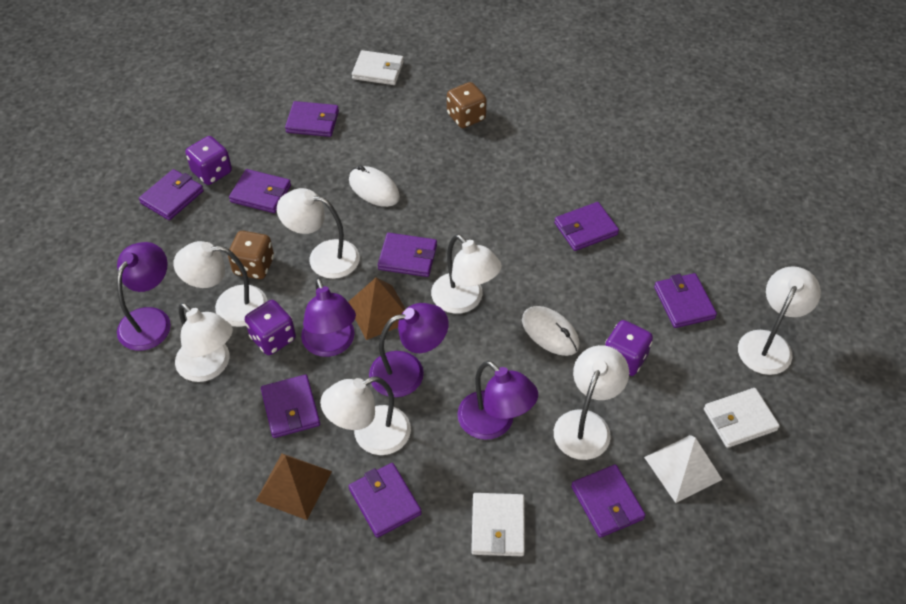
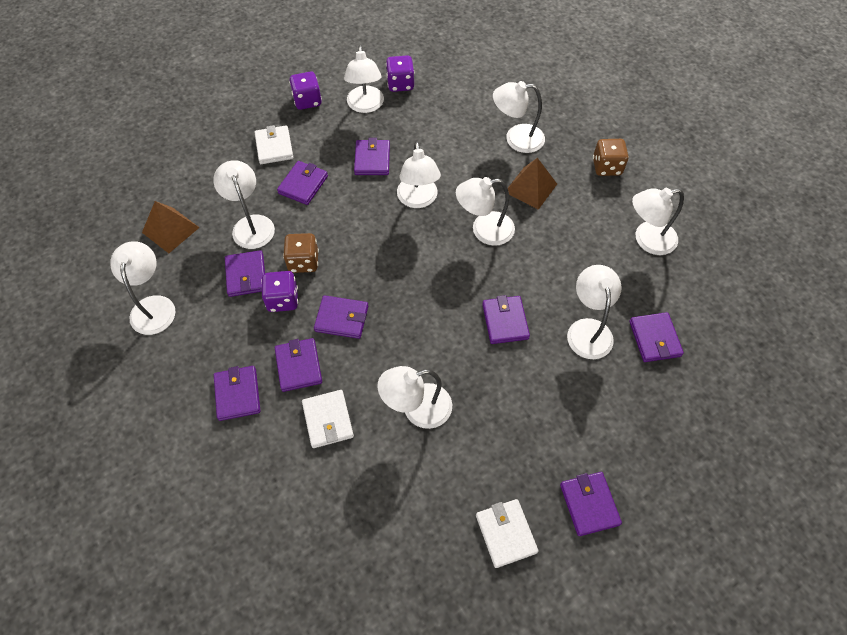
purple lamp: [117,242,171,351] [301,277,356,357] [369,303,449,397] [457,361,538,440] = 4 -> none = 0
white lamp: [173,241,267,327] [175,303,233,382] [277,188,360,279] [320,376,411,455] [431,234,502,314] [554,345,629,460] [738,266,821,375] = 7 -> [110,241,175,335] [213,160,275,249] [344,45,384,113] [377,366,452,429] [397,141,441,208] [456,177,515,246] [493,81,545,153] [567,265,622,359] [632,188,684,255] = 9
white mouse: [349,166,400,207] [522,306,580,356] = 2 -> none = 0
white pyramid: [644,435,722,503] = 1 -> none = 0

